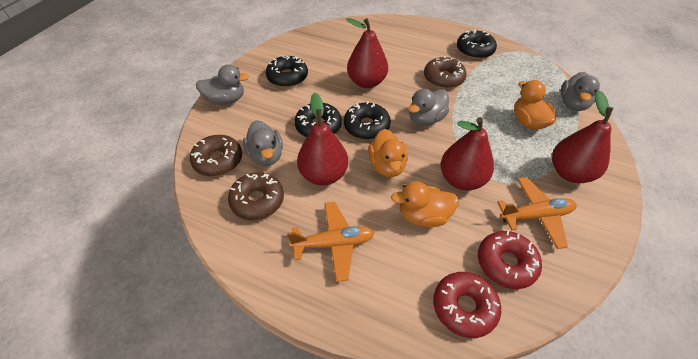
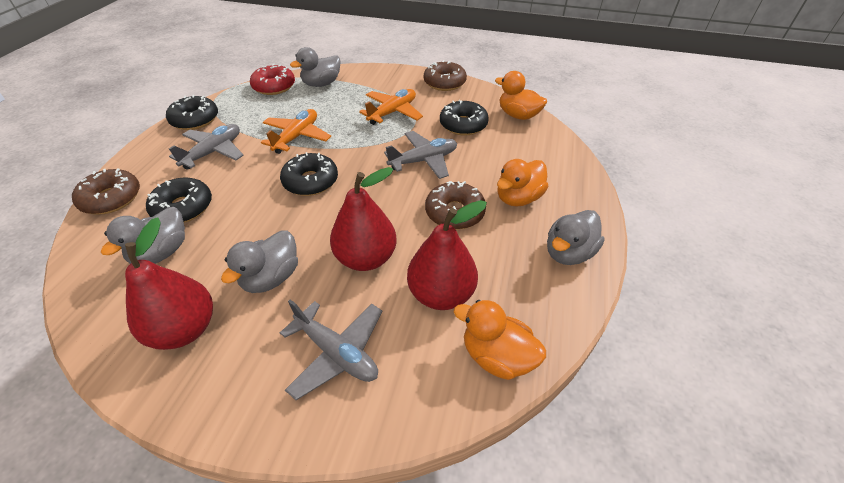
grey plane: none = 0 -> [169,124,244,170] [280,299,382,400] [384,131,457,179] = 3
red donut: [433,272,501,338] [478,231,542,289] = 2 -> [250,64,295,95] = 1
red pear: [297,93,348,186] [346,18,388,88] [441,117,494,191] [552,91,613,183] = 4 -> [125,217,213,350] [330,167,397,271] [407,200,487,310] = 3

